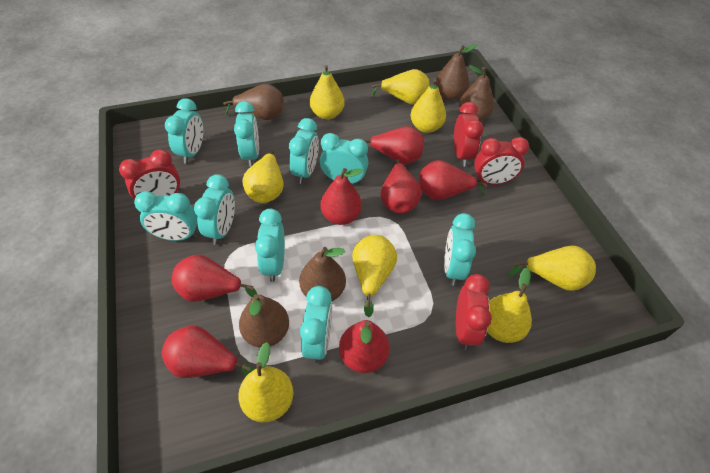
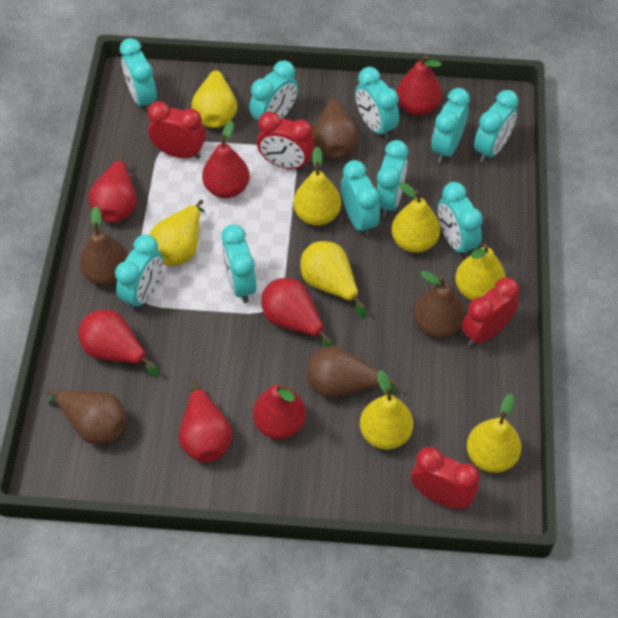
turquoise clock: [134,191,197,241] [165,98,203,164] [194,174,235,245] [234,101,259,167] [255,209,285,282] [289,118,319,184] [300,286,332,364] [320,133,368,185] [444,213,476,286] = 9 -> [115,234,163,311] [120,38,157,112] [222,224,257,303] [249,60,298,130] [341,160,380,237] [355,67,399,140] [376,140,408,217] [431,88,470,163] [438,182,483,258] [474,90,519,163] = 10

